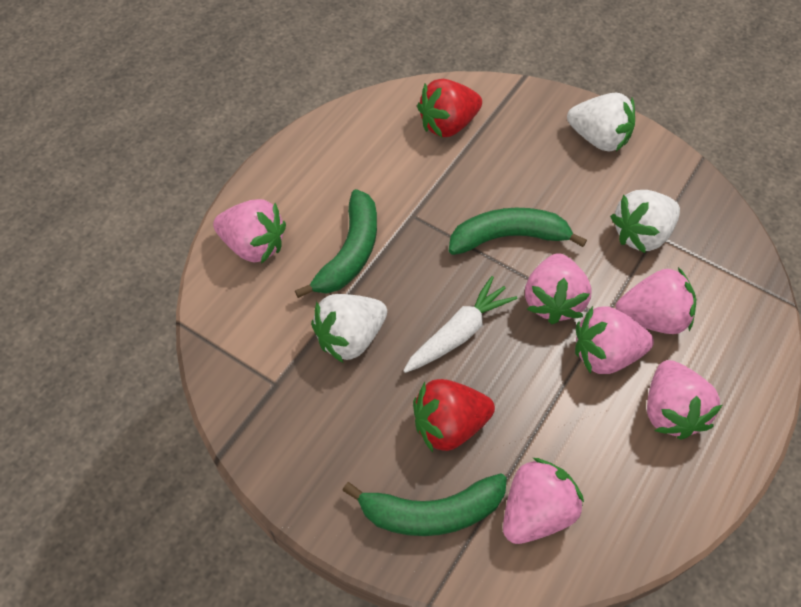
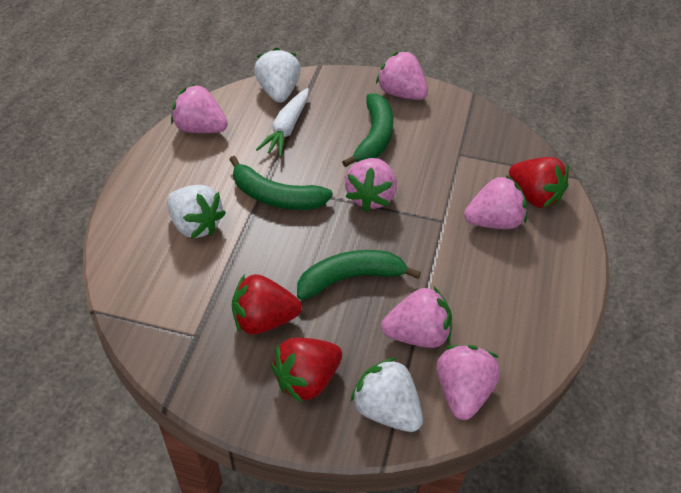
red strawberry: [413,379,495,452] [417,79,482,137] = 2 -> [231,274,302,335] [271,338,342,403] [509,157,569,208] = 3

